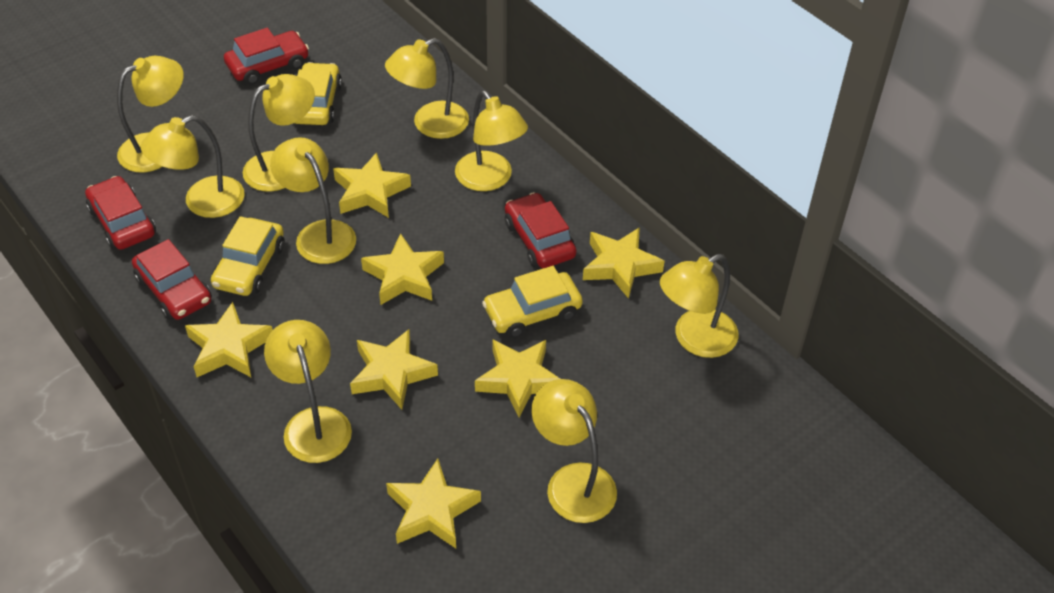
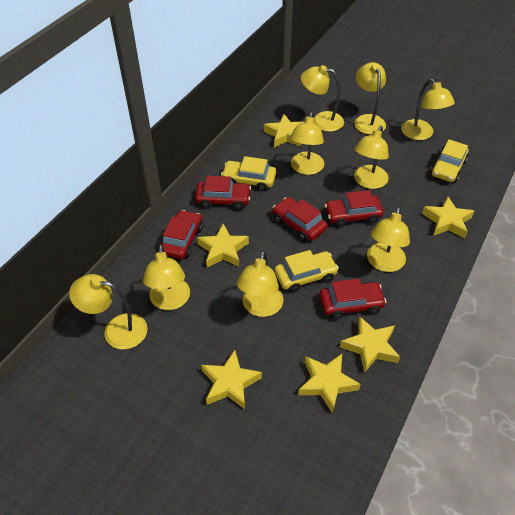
red car: [85,176,156,250] [132,239,212,320] [224,28,309,85] [505,192,576,268] = 4 -> [161,210,203,259] [195,176,251,210] [273,197,328,242] [319,279,386,320] [325,190,383,227] = 5
yellow star: [185,302,273,377] [333,152,411,218] [350,329,438,410] [361,233,444,305] [386,459,481,548] [475,340,560,418] [583,227,665,299] = 7 -> [197,224,249,267] [201,350,262,409] [264,114,304,148] [298,354,361,414] [340,316,400,373] [422,197,474,239] = 6

